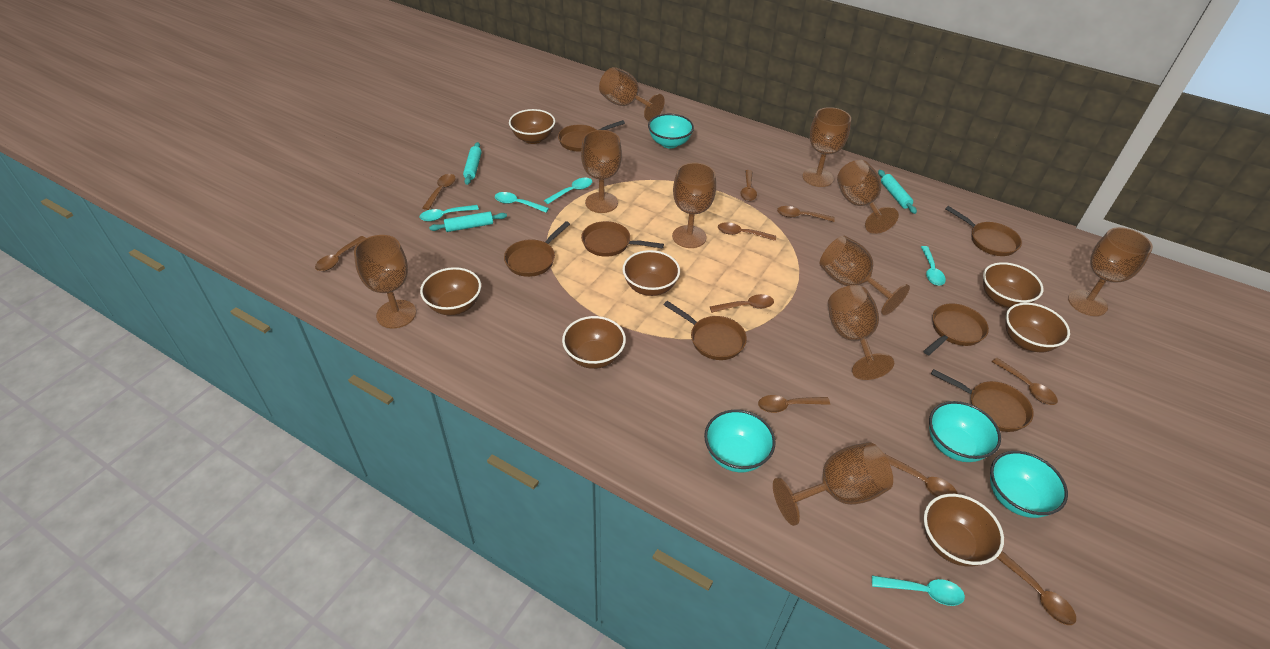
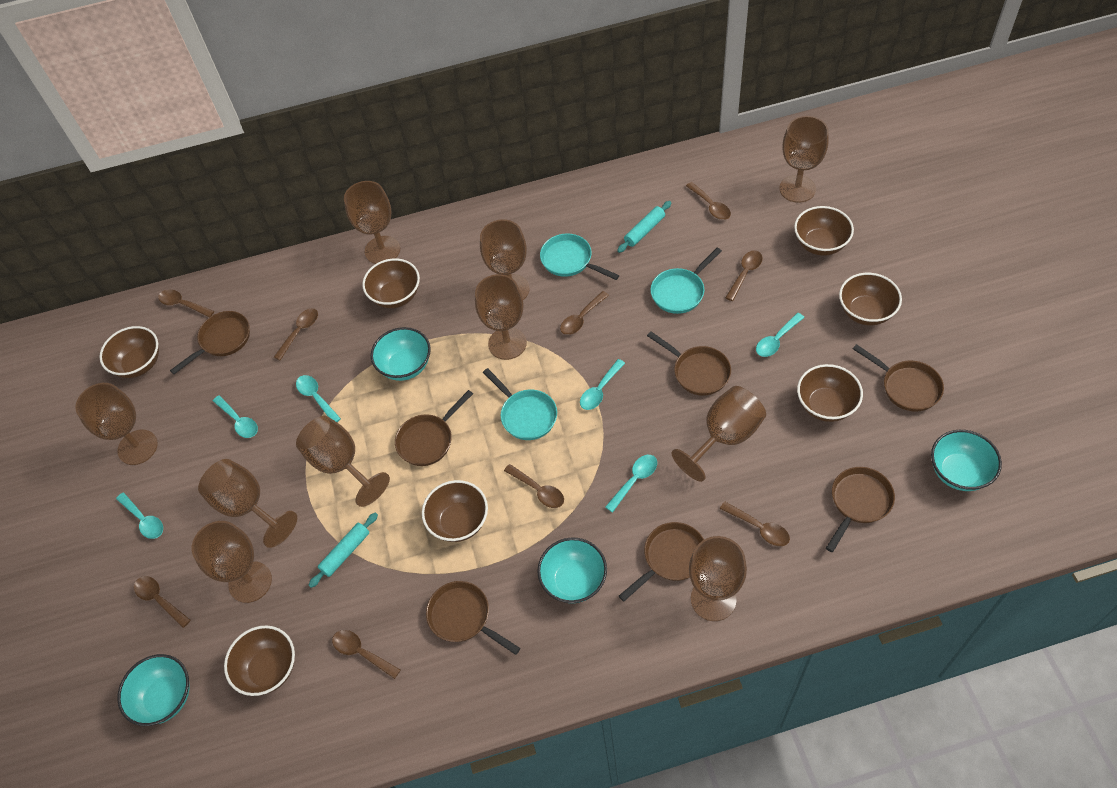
brown spoon: [315,236,365,271] [422,174,456,210] [710,294,774,313] [718,222,776,241] [740,170,757,201] [758,395,830,413] [777,206,835,222] [884,453,958,497] [991,358,1058,405] [997,551,1076,625] = 10 -> [134,576,191,628] [158,289,214,317] [274,308,318,360] [332,630,400,679] [504,464,564,508] [560,291,609,335] [686,182,731,220] [720,501,790,546] [725,250,763,301] = 9
turquoise pan: none = 0 -> [483,368,557,440] [540,234,619,280] [650,247,722,314] = 3
turquoise rolling pin: [429,211,507,232] [463,142,482,185] [878,170,917,214] = 3 -> [308,512,378,588] [617,201,671,253] = 2
turquoise spoon: [419,205,479,221] [495,192,549,213] [544,178,592,204] [872,575,965,606] [921,246,946,286] = 5 -> [116,492,163,539] [213,395,258,438] [296,375,341,422] [580,359,625,410] [605,455,657,512] [756,313,805,357] = 6

